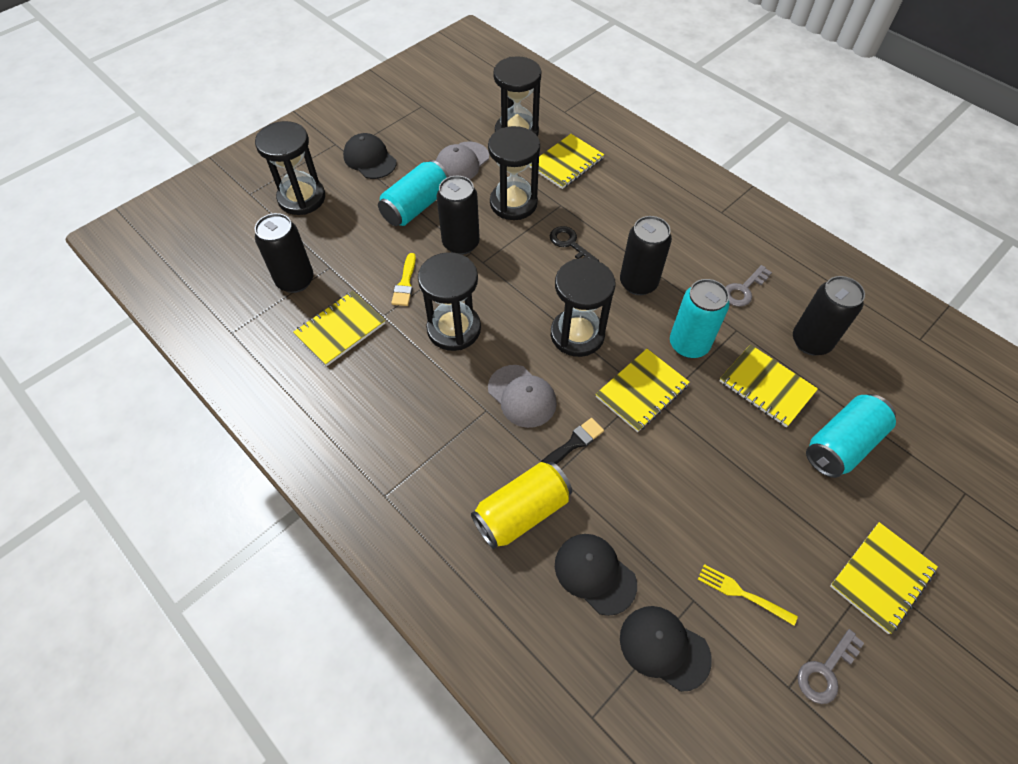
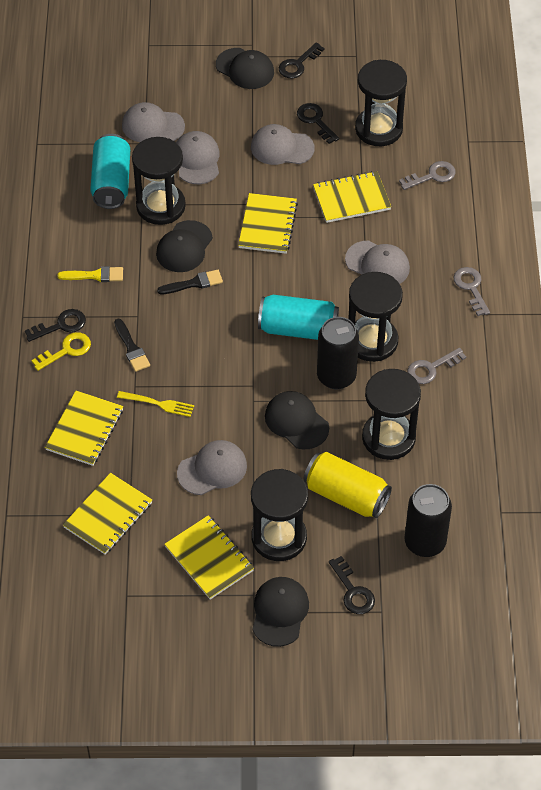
black brush: [541,418,604,464] = 1 -> [114,319,150,372] [157,270,223,294] = 2
black can: [255,213,314,293] [437,176,480,255] [620,216,672,295] [793,276,865,356] = 4 -> [317,317,359,389] [404,484,452,557] = 2
black cap: [343,133,397,179] [555,534,637,616] [620,606,712,692] = 3 -> [156,220,213,272] [216,48,274,89] [252,577,309,647] [265,391,329,449] = 4
black key: [550,226,599,261] = 1 -> [25,309,86,342] [279,42,325,79] [297,103,339,144] [329,556,375,614] = 4
grey cap: [436,142,489,180] [488,365,557,428] = 2 -> [122,102,185,142] [176,131,220,184] [177,440,247,495] [251,124,315,165] [345,240,410,284] = 5
grey key: [726,265,772,307] [798,629,864,704] = 2 -> [399,161,456,190] [407,348,466,384] [454,267,490,316] = 3
turquoise can: [378,160,449,226] [670,279,729,358] [806,394,896,478] = 3 -> [90,134,130,209] [258,295,339,340] = 2
yellow key: none = 0 -> [31,332,91,371] = 1

